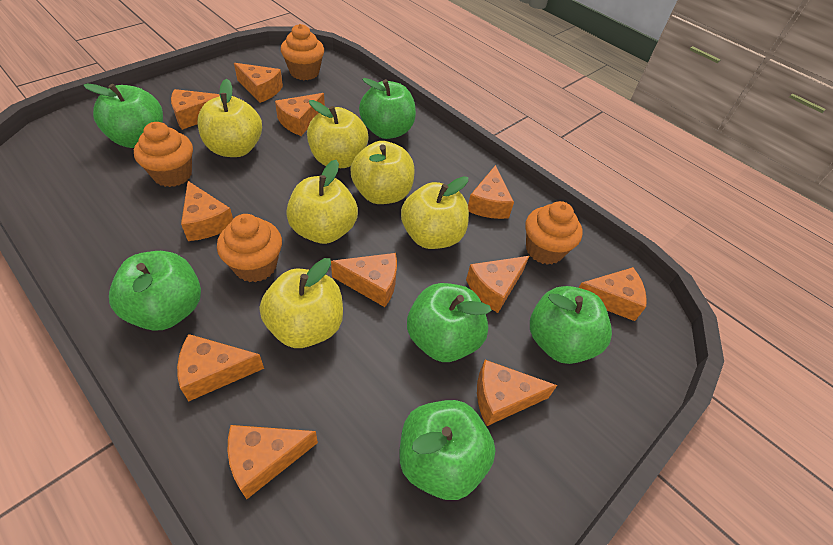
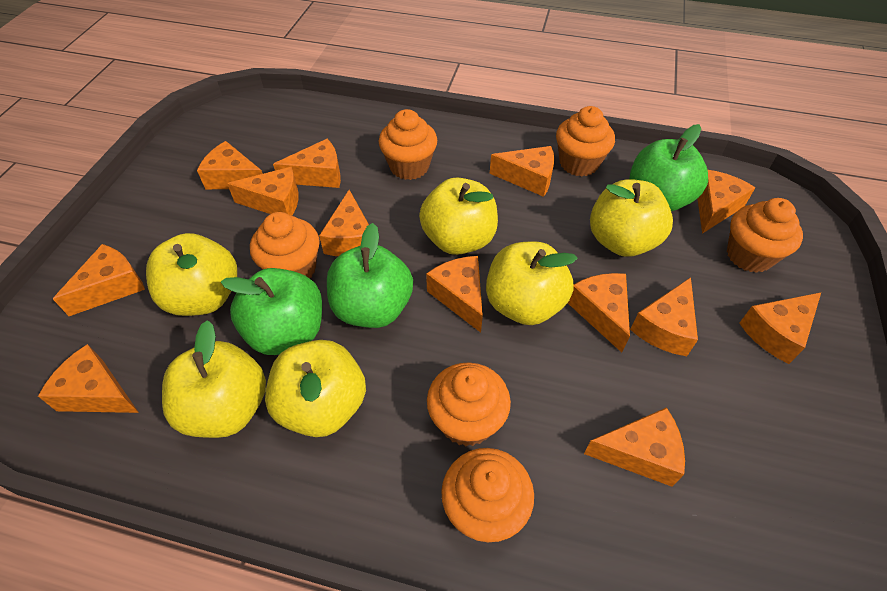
green apple: [83,83,163,148] [109,251,201,331] [359,78,416,139] [399,400,495,500] [407,283,492,362] [530,286,612,364] = 6 -> [221,268,322,355] [327,223,413,328] [629,124,708,211] = 3
orange cheese: [171,89,220,130] [177,334,264,401] [181,181,233,241] [228,425,318,499] [234,63,283,103] [275,93,325,136] [331,253,397,307] [466,256,529,313] [468,165,514,219] [477,360,557,426] [579,267,647,321] = 11 -> [38,344,139,413] [53,244,145,316] [197,141,263,189] [227,167,299,216] [273,139,341,188] [319,190,369,256] [426,256,483,333] [490,146,554,197] [568,273,630,353] [584,407,685,487] [630,277,698,356] [698,170,755,234] [739,293,821,364] = 13
orange cupcake: [134,122,193,187] [217,214,282,282] [281,24,324,80] [525,201,583,265] = 4 -> [250,212,320,278] [379,109,437,180] [427,362,511,446] [441,448,534,542] [556,106,615,176] [727,198,803,273] = 6

